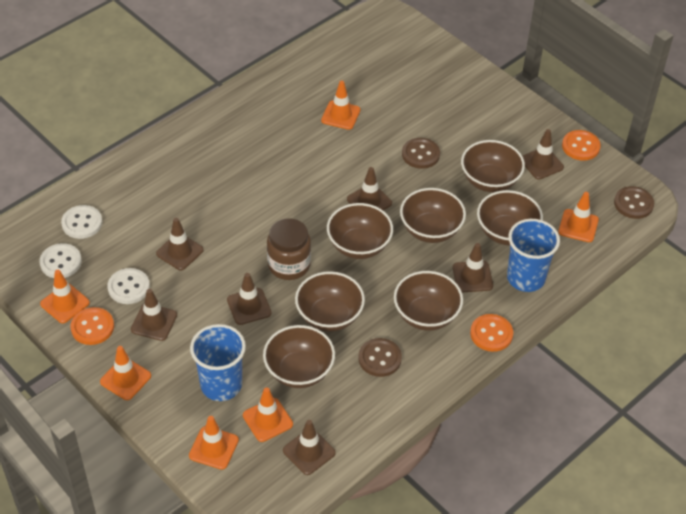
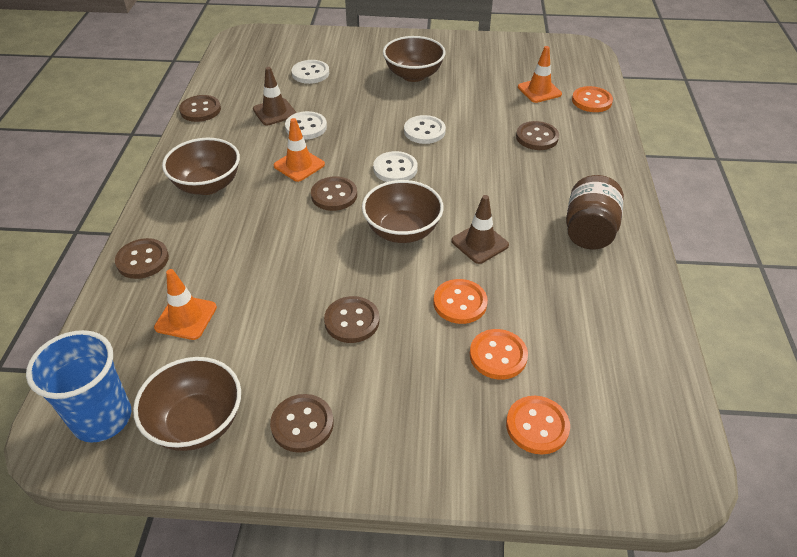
blue cup: [190,324,246,401] [507,219,560,292] = 2 -> [26,330,131,443] = 1
brown bowl: [263,325,335,388] [295,271,365,332] [327,203,393,259] [394,271,463,331] [400,188,466,243] [461,140,525,192] [477,190,543,245] = 7 -> [133,357,241,451] [162,138,240,195] [362,180,444,243] [383,36,446,82] = 4
brown button: [358,338,402,377] [402,138,440,169] [614,186,654,219] = 3 -> [115,238,169,279] [179,95,221,122] [270,394,334,453] [311,176,357,211] [324,296,379,343] [516,121,559,150] = 6
brown traffic cone: [131,289,177,341] [156,218,204,270] [227,273,272,325] [283,420,336,475] [347,167,392,210] [453,243,493,293] [523,129,564,180] = 7 -> [253,67,296,126] [451,195,509,264] = 2
orange button: [71,307,114,345] [470,314,513,352] [562,130,601,161] = 3 -> [434,279,488,324] [470,329,528,380] [506,396,570,455] [572,86,613,112] = 4
orange traffic cone: [40,270,90,323] [100,346,151,400] [189,416,239,470] [243,387,293,442] [321,81,360,130] [558,192,599,242] = 6 -> [154,269,217,340] [274,118,325,182] [518,46,562,103] = 3
white button: [39,243,82,278] [61,205,102,239] [107,268,150,304] = 3 -> [285,111,327,140] [292,60,329,84] [373,151,418,182] [404,115,446,144] = 4

